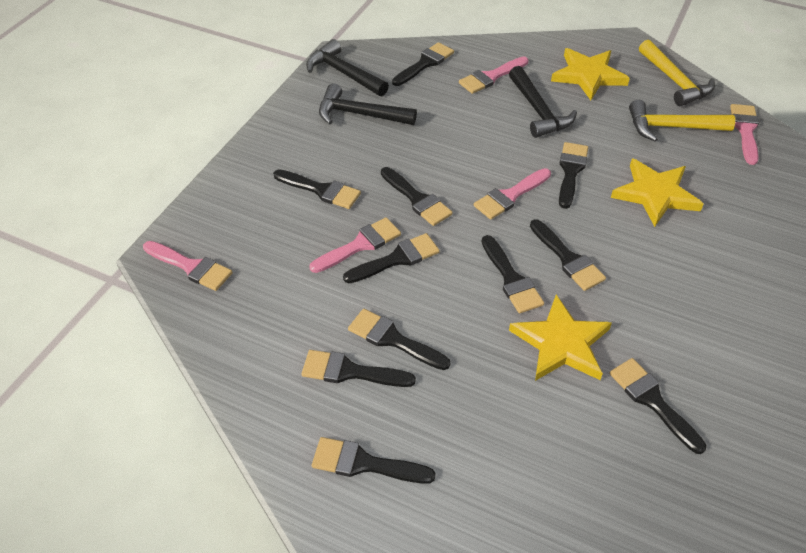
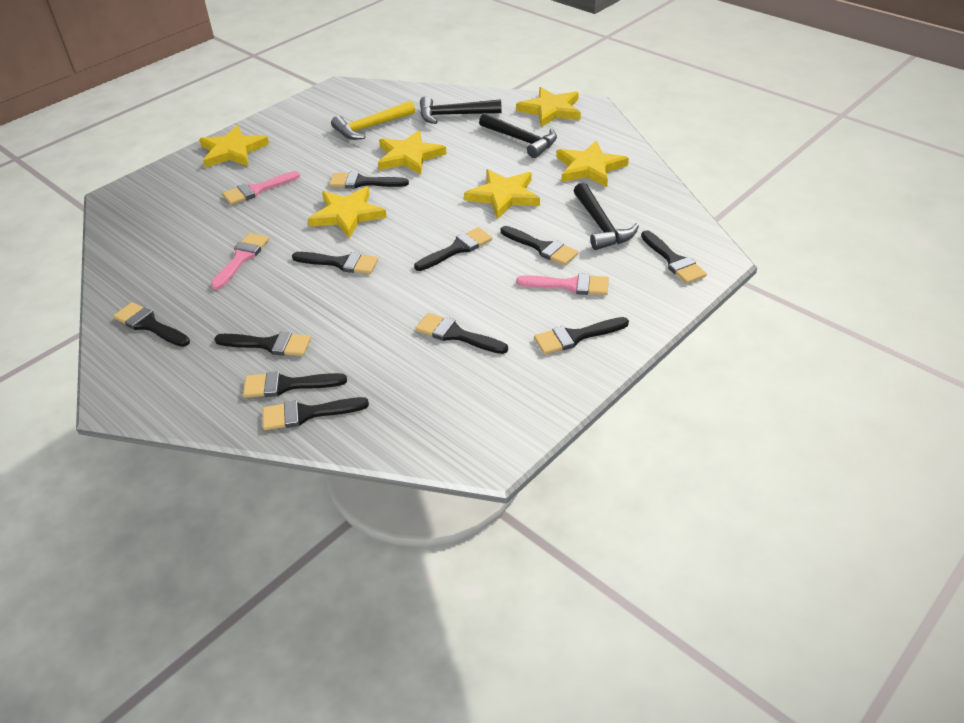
pink brush: [143,241,233,291] [309,217,401,273] [459,56,528,94] [474,168,551,220] [730,104,759,165] = 5 -> [211,233,269,290] [222,171,300,205] [516,273,609,295] = 3
yellow hammer: [629,100,735,141] [639,40,715,106] = 2 -> [331,101,415,140] = 1
yellow star: [509,295,612,381] [551,48,630,100] [611,158,704,227] = 3 -> [199,125,269,168] [308,187,387,238] [378,130,446,175] [464,169,540,219] [516,87,581,127] [557,140,629,187] = 6

